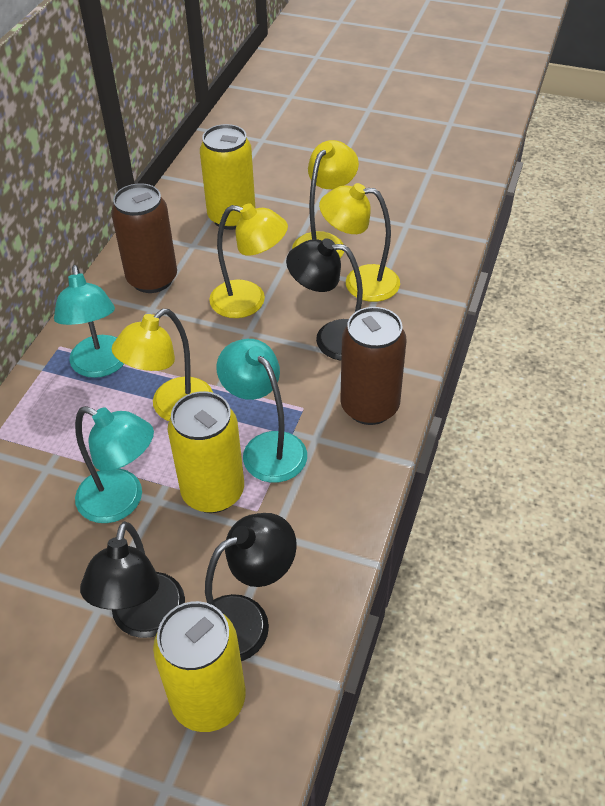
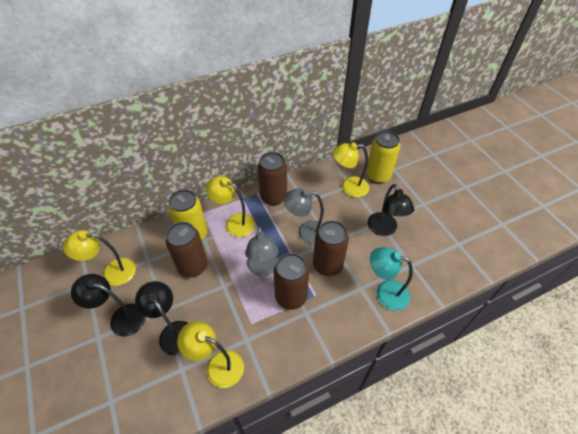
brown can: [111,183,177,293] [340,307,406,425] = 2 -> [166,222,208,278] [258,152,287,206] [274,253,309,310] [313,221,349,276] = 4
grey lamp: none = 0 -> [245,225,279,276] [283,188,324,245] = 2
turquoise lamp: [54,265,124,378] [75,406,154,523] [217,339,307,483] = 3 -> [370,247,413,311] = 1
yellow can: [153,601,246,732] [168,391,244,513] [200,124,256,230] = 3 -> [168,189,208,241] [366,131,400,184] = 2

